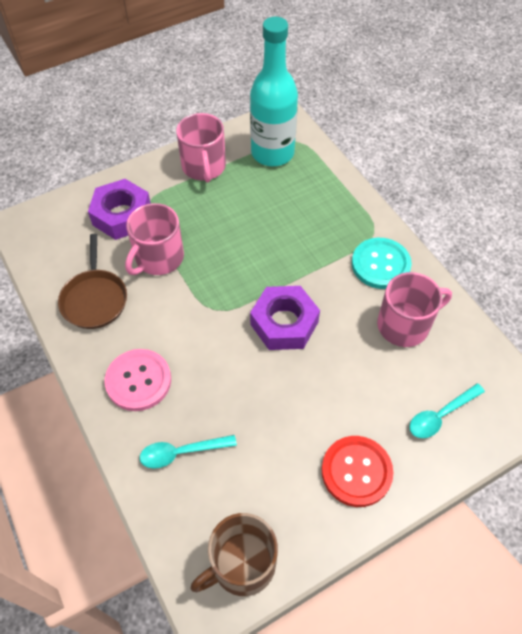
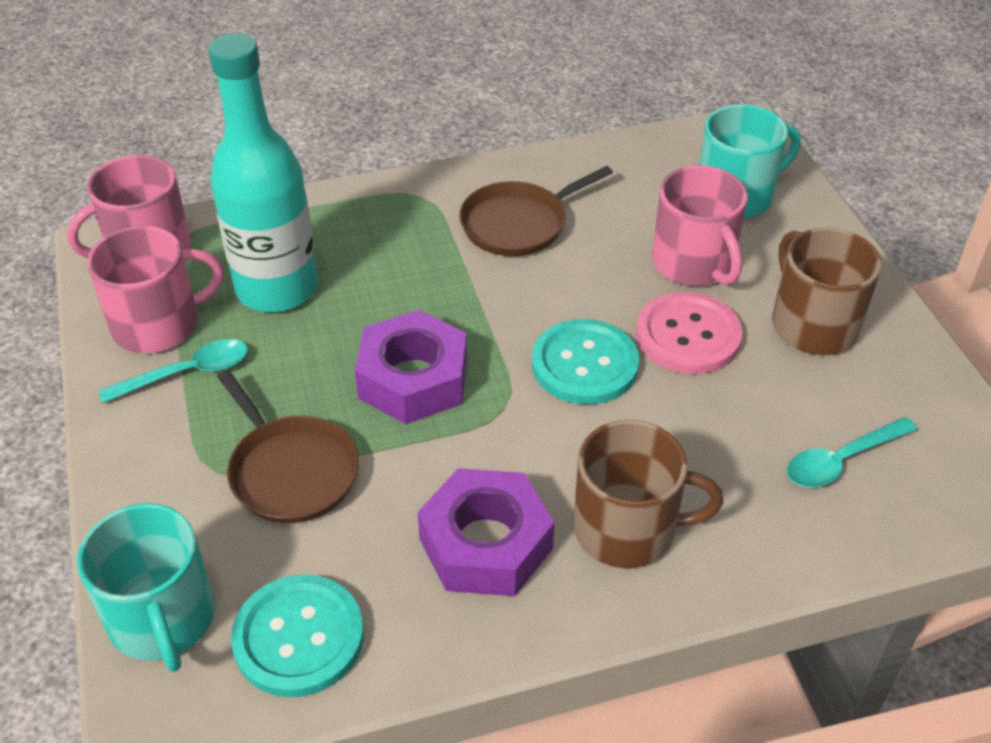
brown mug: [190,513,278,596] = 1 -> [573,420,723,568] [772,228,882,355] = 2
brown pan: [58,234,127,329] = 1 -> [217,370,359,523] [459,166,613,256] = 2
red button: [321,436,393,507] = 1 -> none = 0
turquoise button: [352,238,412,289] = 1 -> [231,574,364,697] [532,319,639,404] = 2
turquoise mug: none = 0 -> [77,503,215,672] [699,104,801,219] = 2

